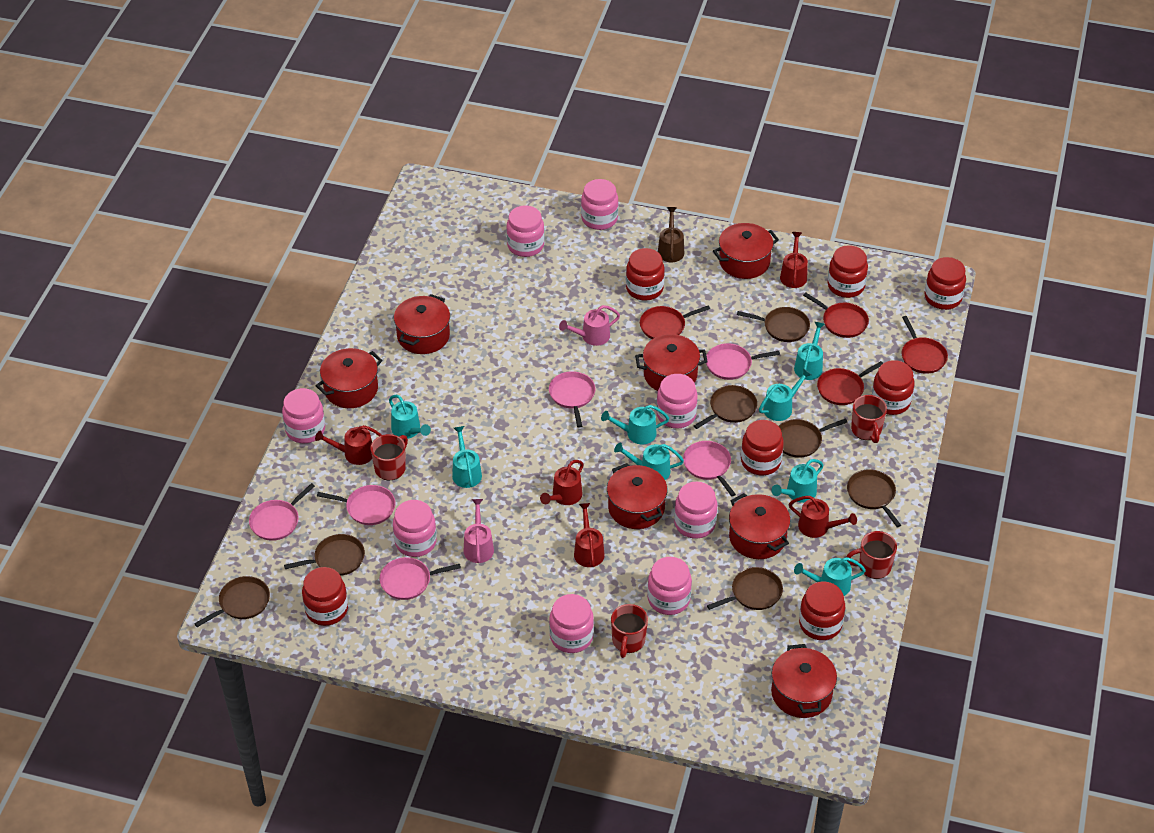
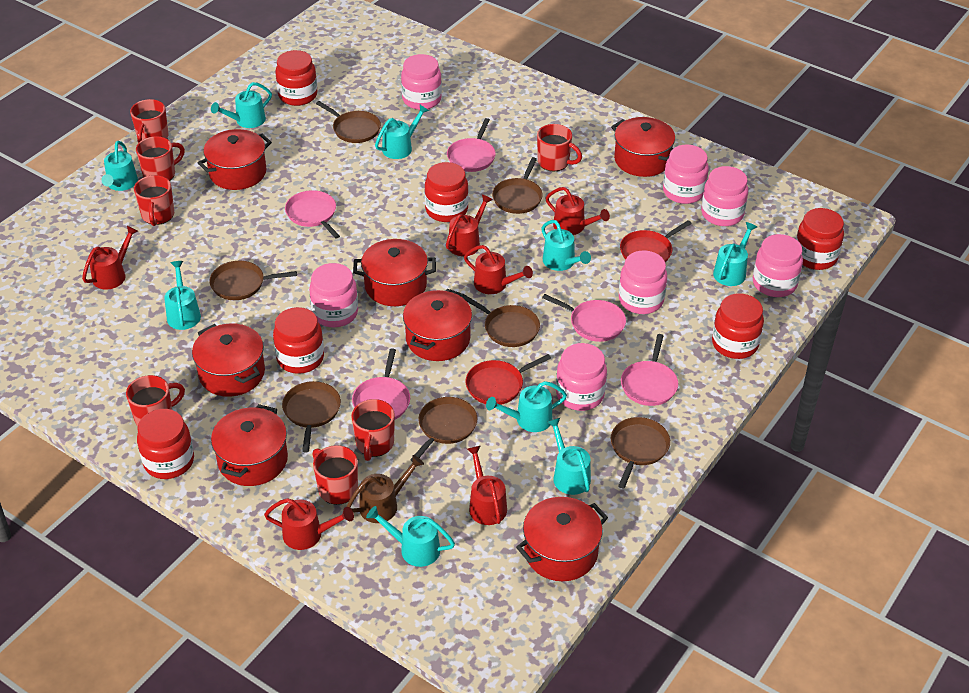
pink jar: [282,388,325,443] [393,500,437,557] [506,205,544,257] [549,594,594,653] [581,179,618,230] [647,557,692,615] [656,374,698,428] [674,482,717,539] = 8 -> [309,263,358,327] [401,54,442,110] [556,343,607,411] [619,250,667,314] [663,145,709,204] [701,166,748,226] [753,234,803,297] = 7
pink pan: [249,483,315,541] [317,485,395,525] [379,557,461,600] [549,371,596,428] [683,441,736,497] [706,343,780,380] = 6 -> [285,190,340,239] [352,348,410,420] [447,118,496,172] [542,294,626,342] [621,334,678,406] = 5
pink watering can: [464,499,494,563] [559,305,620,346] = 2 -> none = 0
red jar: [302,567,348,626] [626,248,665,301] [741,420,784,475] [799,581,845,640] [828,245,868,298] [872,360,914,415] [925,257,966,310] = 7 -> [137,409,194,479] [273,307,324,374] [275,50,317,106] [425,162,469,222] [712,293,764,359] [796,208,844,270] = 6
red mug: [371,434,408,480] [611,604,648,658] [846,531,897,579] [851,395,887,443] = 4 -> [126,375,185,426] [130,99,169,143] [134,175,174,226] [136,136,185,181] [312,445,358,505] [351,399,395,461] [537,124,582,171] = 7
red pan: [640,305,710,339] [803,292,869,338] [817,361,883,405] [902,316,948,374] = 4 -> [465,354,551,405] [620,220,692,262] = 2
red watering can: [315,425,382,465] [540,460,584,505] [574,503,605,567] [780,232,808,288] [789,496,857,538] = 5 -> [82,226,138,290] [264,498,354,550] [446,194,493,256] [464,245,533,294] [467,446,507,525] [546,187,610,235] = 6
turquoise watering can: [389,395,431,439] [452,426,482,488] [601,405,669,444] [614,442,684,480] [759,368,812,421] [771,459,824,503] [794,322,825,380] [794,557,866,596] = 8 -> [101,141,138,191] [164,261,201,330] [211,82,272,128] [366,506,455,567] [375,105,429,159] [486,381,567,432] [541,220,591,271] [547,418,591,495] [713,222,757,286] = 9

